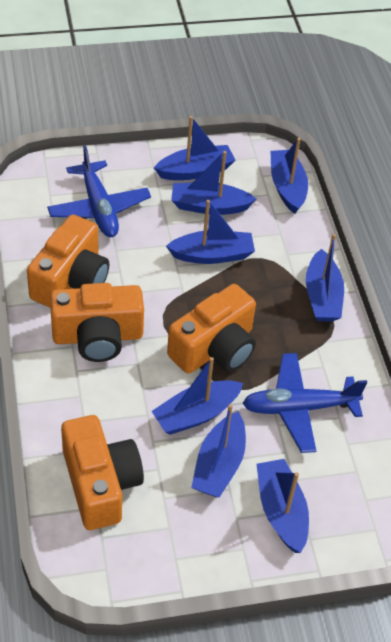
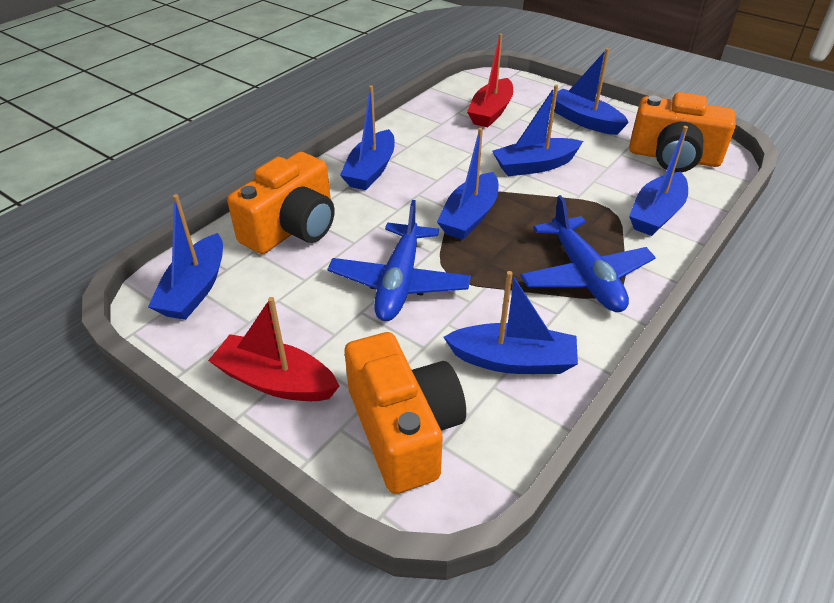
blue boat: [151,357,243,435] [154,116,236,180] [166,200,255,264] [171,151,256,215] [191,404,246,498] [256,459,309,553] [271,138,308,214] [306,234,344,322] = 8 -> [148,194,223,320] [340,85,395,190] [437,128,498,240] [444,271,578,374] [492,85,583,176] [551,48,629,135] [629,126,688,236] = 7
orange camera: [27,215,109,308] [50,283,144,362] [61,415,144,530] [167,284,256,374] = 4 -> [227,152,335,254] [345,332,466,494] [629,92,736,172] = 3
red boat: none = 0 -> [208,297,339,401] [467,33,513,127] = 2

